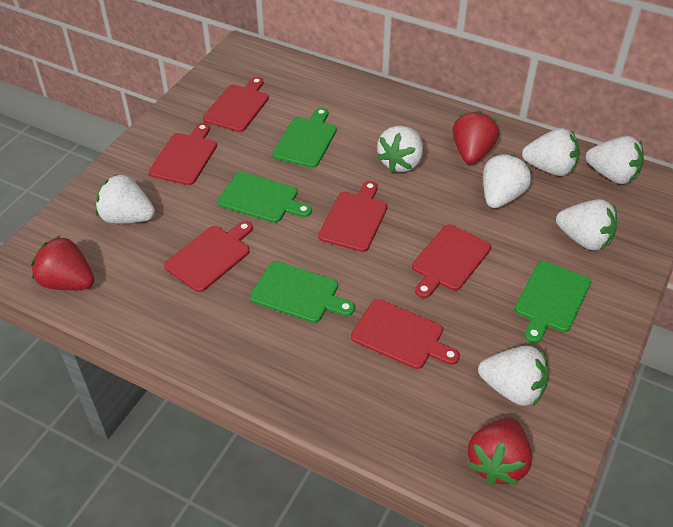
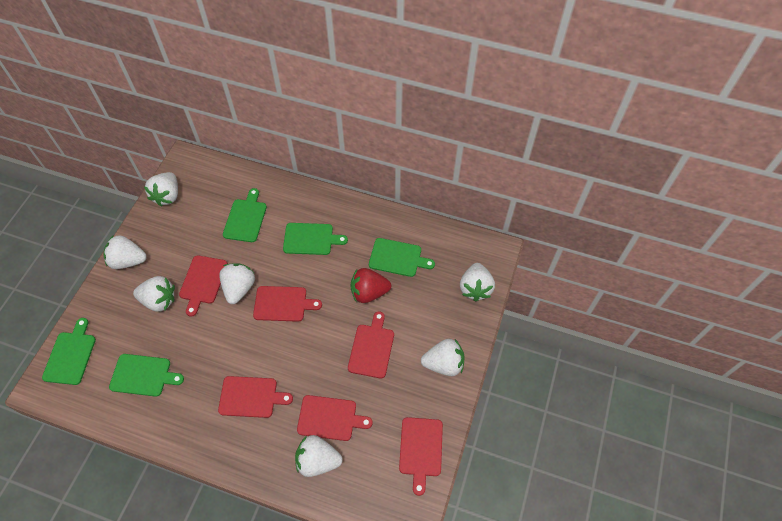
green cutting board: [217,172,312,223] [250,261,355,323] [272,108,337,168] [515,261,591,343] = 4 -> [42,318,96,385] [109,354,184,397] [223,188,267,242] [283,223,348,255] [369,238,435,277] = 5
red strawberry: [31,235,94,290] [452,111,499,164] [467,417,532,485] = 3 -> [351,268,391,303] = 1

